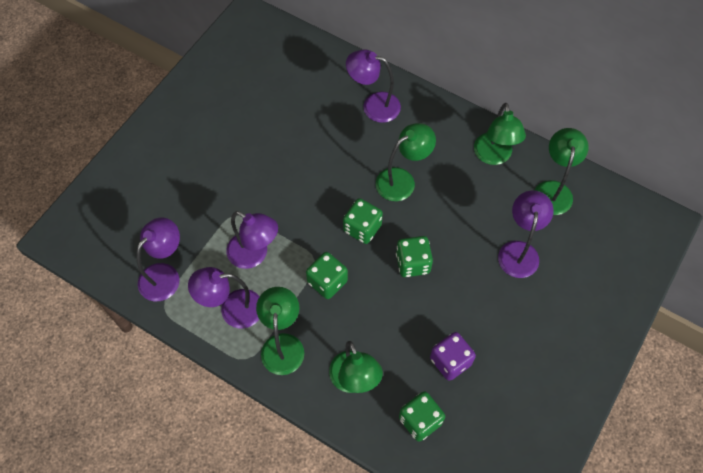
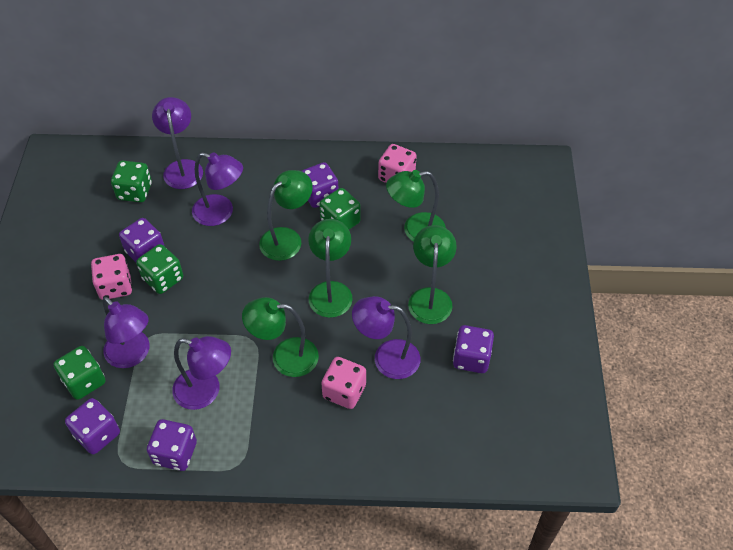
pink dice: none = 0 -> [91,254,132,300] [321,357,366,409] [378,144,417,183] = 3
purple dice: [430,332,476,381] = 1 -> [65,398,120,454] [119,218,164,262] [147,419,197,471] [302,162,338,208] [453,325,494,373] = 5

